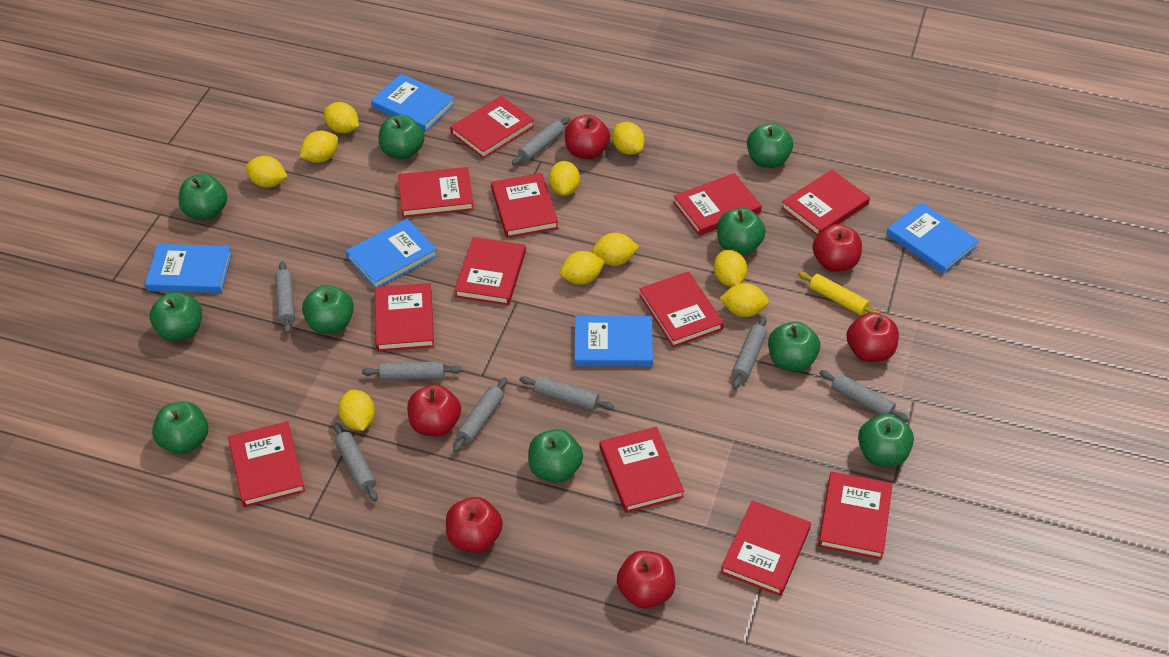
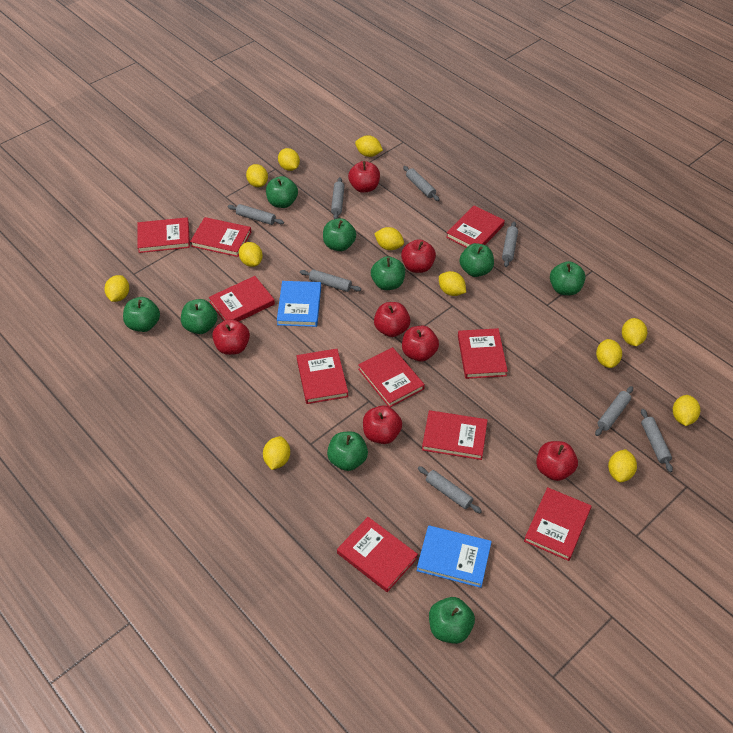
blue book: [145,244,232,293] [346,219,438,288] [371,73,455,132] [574,316,653,367] [886,203,979,274] = 5 -> [277,281,321,327] [417,525,492,588] = 2
green apple: [150,292,202,341] [152,401,208,454] [178,174,227,220] [302,285,354,334] [378,115,424,160] [528,429,583,483] [717,208,766,255] [747,123,793,168] [768,321,820,372] [858,414,914,467] = 10 -> [123,297,160,332] [181,299,217,334] [266,176,298,208] [323,218,356,251] [327,432,368,471] [371,256,405,290] [429,597,475,644] [460,243,494,277] [550,261,586,295] = 9
red apple: [407,385,461,437] [446,497,503,553] [565,115,610,159] [617,551,675,608] [813,224,862,272] [847,312,899,362] = 6 -> [212,319,250,355] [348,161,380,193] [363,405,402,444] [374,302,410,337] [401,239,436,273] [402,326,439,362] [536,441,578,481] = 7
red book: [228,421,305,507] [375,283,434,351] [398,167,474,218] [450,96,535,158] [454,237,526,305] [491,173,558,238] [600,427,684,513] [639,271,724,347] [673,173,762,236] [721,500,811,596] [782,170,870,235] [818,471,893,559] = 12 -> [137,217,190,253] [190,217,251,257] [209,276,275,321] [297,349,348,404] [337,517,418,592] [358,347,425,407] [422,410,487,460] [446,205,505,248] [458,328,508,379] [524,487,591,561] = 10
yellow lemon: [245,156,288,187] [300,131,338,163] [324,102,359,133] [338,390,375,431] [549,161,580,196] [560,251,605,285] [592,233,639,266] [612,122,645,155] [713,250,747,287] [720,283,769,317] = 10 -> [104,275,129,302] [239,242,263,267] [246,164,268,187] [263,436,290,470] [278,148,300,171] [355,135,383,157] [374,227,404,250] [439,271,466,296] [596,339,622,368] [608,449,637,482] [622,318,647,346] [673,395,700,426] = 12
yellow rolling pin: [798,271,880,315] = 1 -> none = 0

